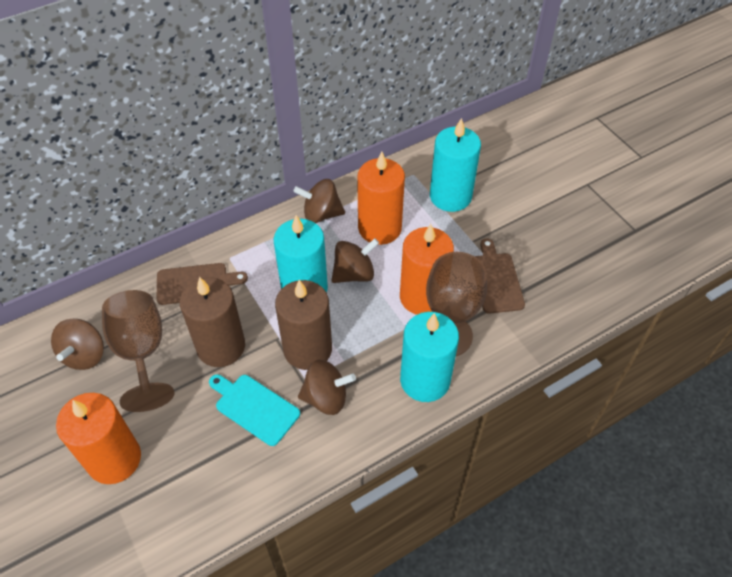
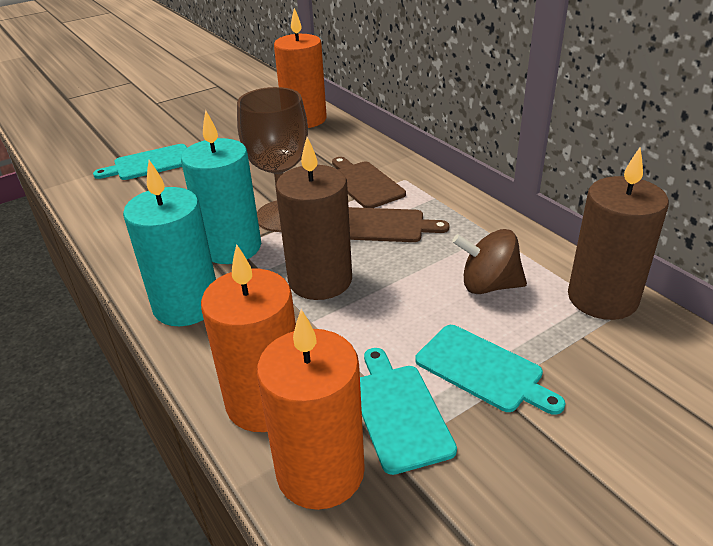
brown goblet: [102,290,175,412] [426,252,487,356] = 2 -> [237,87,308,232] = 1
brown spinning top: [51,319,104,370] [293,179,345,223] [298,360,356,415] [331,238,379,283] = 4 -> [452,229,527,294] = 1
turquoise candle: [274,215,328,293] [400,312,459,402] [430,118,481,212] = 3 -> [123,160,216,326] [181,110,261,264] = 2
turquoise cutting board: [209,374,300,446] = 1 -> [93,144,187,180] [360,348,457,475] [415,325,565,415] = 3

